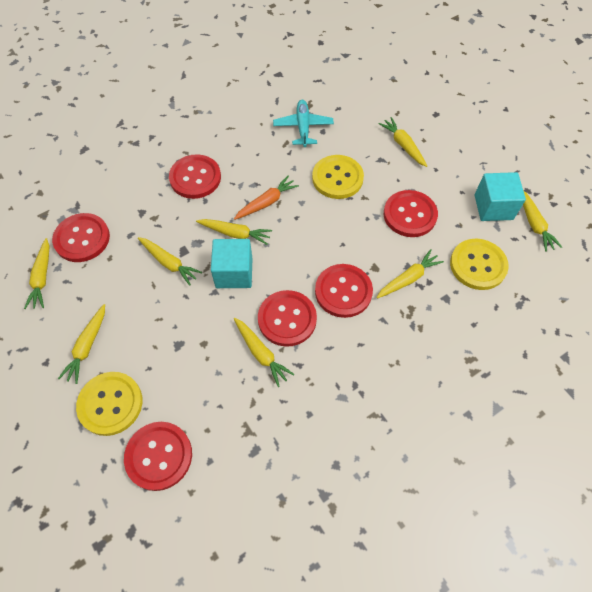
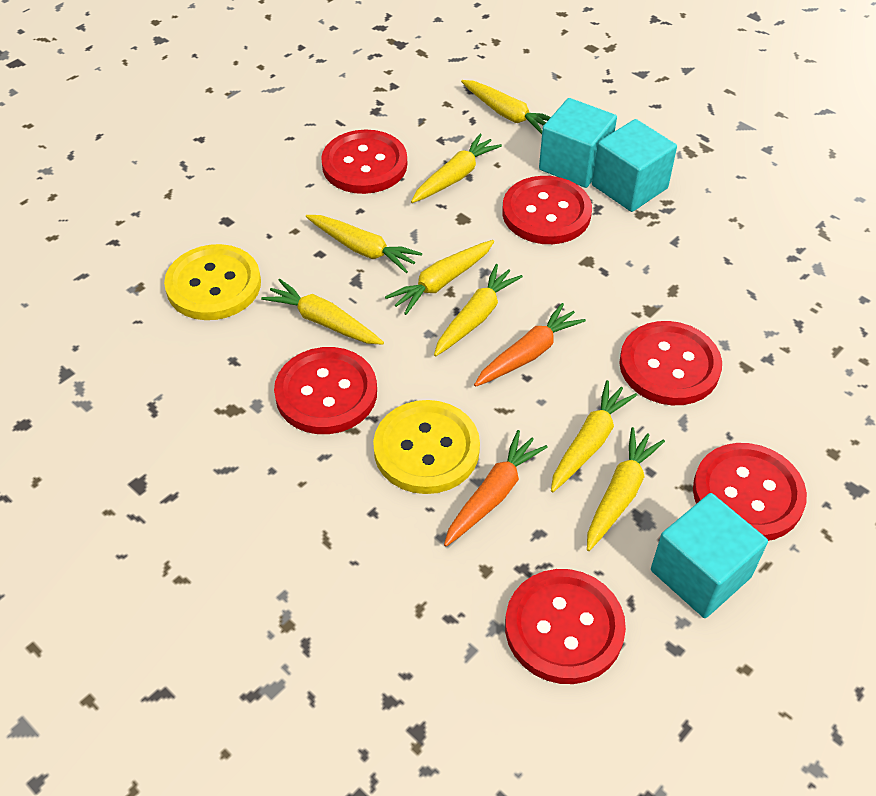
orange carrot: [234,176,299,220] = 1 -> [444,430,548,547] [474,303,586,387] = 2
turquoise cube: [211,239,252,288] [475,172,526,221] = 2 -> [539,98,617,188] [592,119,677,212] [651,493,768,618] = 3
turquoise plane: [273,100,334,147] = 1 -> none = 0
yellow button: [76,372,143,436] [312,155,364,199] [450,239,509,290] = 3 -> [164,244,261,320] [373,400,480,494] = 2

